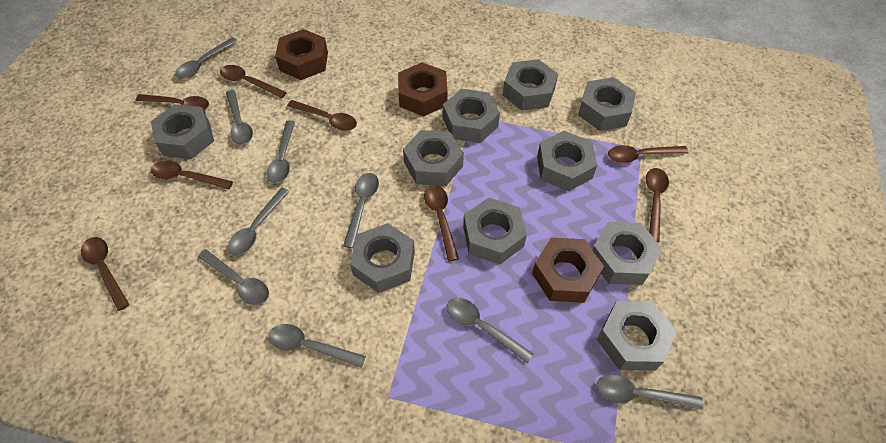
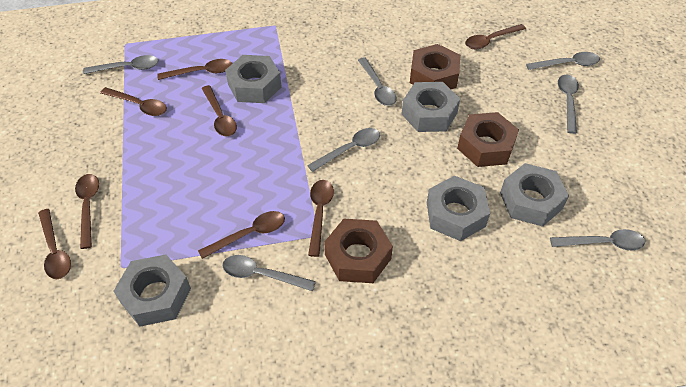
grey nut: [151,104,214,159] [350,223,415,293] [403,130,464,186] [443,89,500,143] [463,198,527,264] [503,59,558,111] [537,131,597,191] [578,77,636,131] [593,222,662,285] [597,301,676,371] = 10 -> [114,255,191,327] [225,55,282,103] [402,82,460,132] [427,176,490,241] [500,163,569,227] = 5
grey spoon: [175,37,238,78] [198,249,269,305] [226,90,253,144] [228,188,290,256] [267,120,295,183] [269,324,366,368] [343,173,379,248] [447,298,534,364] [596,374,703,410] = 9 -> [83,55,158,74] [222,255,316,291] [307,128,380,172] [358,57,397,106] [526,52,600,70] [550,229,645,250] [558,75,579,134] = 7

